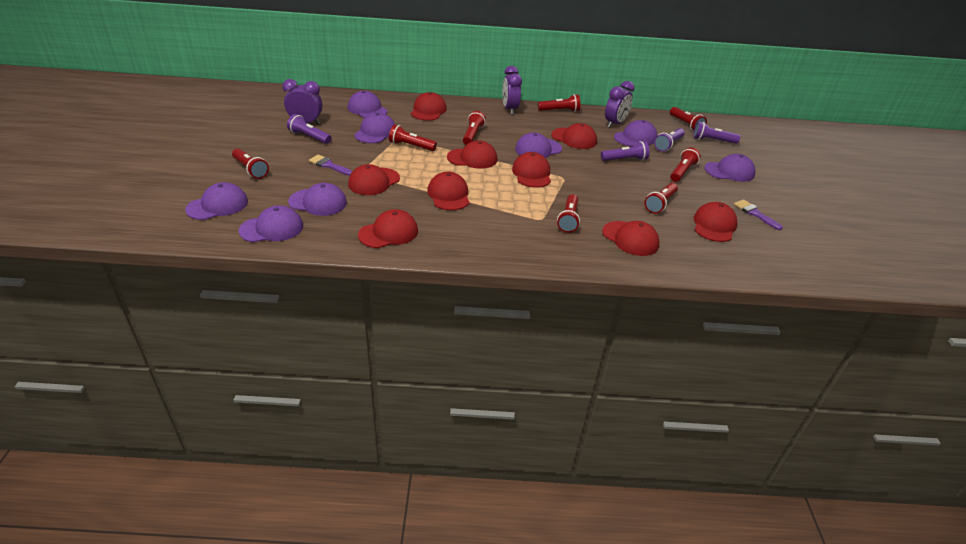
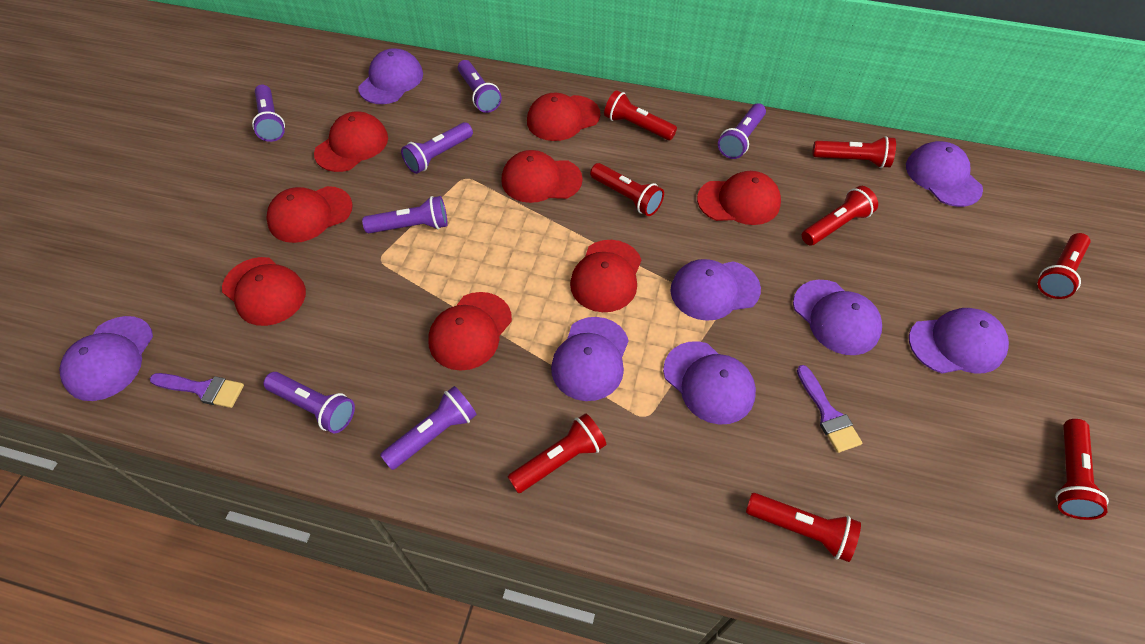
purple clock: [282,79,323,125] [502,66,522,115] [605,81,635,128] = 3 -> none = 0
purple flashlight: [287,114,331,144] [601,141,650,161] [654,128,685,152] [693,122,740,144] = 4 -> [252,85,285,142] [264,372,355,433] [362,196,448,233] [380,386,477,470] [401,122,473,174] [458,60,502,113] [718,103,766,159] = 7
red cap: [348,164,400,195] [358,209,418,248] [411,92,447,121] [427,172,469,210] [447,140,498,169] [512,152,551,188] [551,123,597,149] [602,221,660,256] [694,202,738,242] = 9 -> [222,257,306,326] [266,186,353,243] [314,111,388,172] [428,292,512,371] [501,150,583,203] [527,93,600,141] [570,240,641,312] [697,171,781,225] = 8

